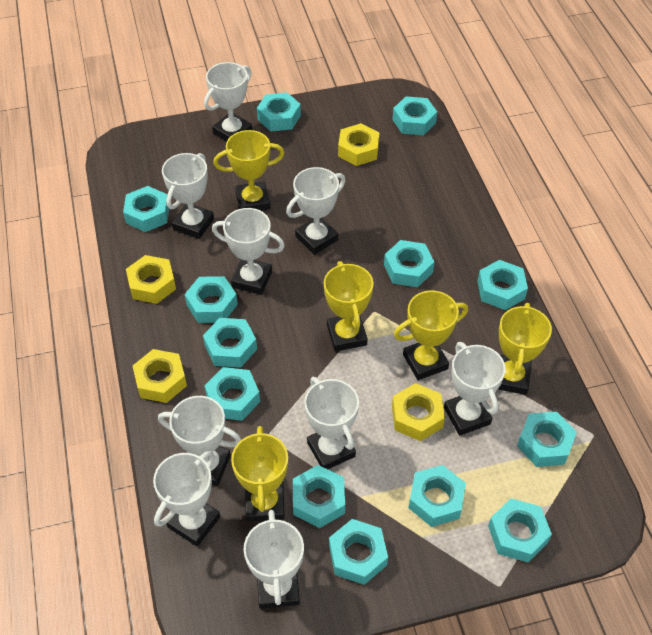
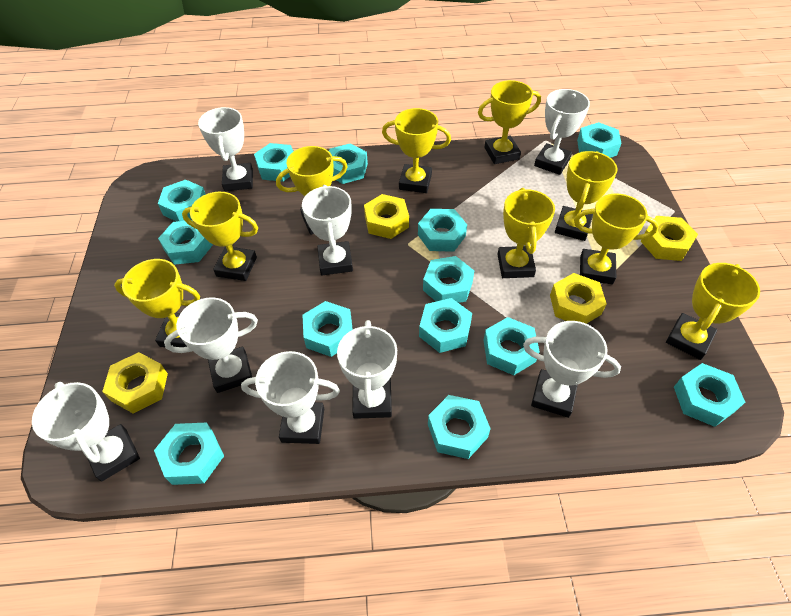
white trophy: [153,451,220,547] [158,396,241,486] [162,153,214,239] [204,62,252,142] [212,208,285,295] [244,510,304,609] [286,167,346,255] [304,377,359,469] [444,342,506,436] = 9 -> [32,382,140,482] [164,297,258,393] [198,107,253,191] [241,351,340,444] [302,185,353,275] [337,320,397,419] [523,321,621,418] [534,89,590,175] = 8
yellow trophy: [213,130,285,211] [231,426,288,521] [324,261,373,352] [394,290,468,380] [497,303,552,395] = 5 -> [114,259,200,347] [182,192,258,281] [276,146,348,235] [382,108,451,193] [478,80,541,164] [497,188,555,278] [555,151,618,241] [574,193,659,284] [666,263,760,360] = 9

